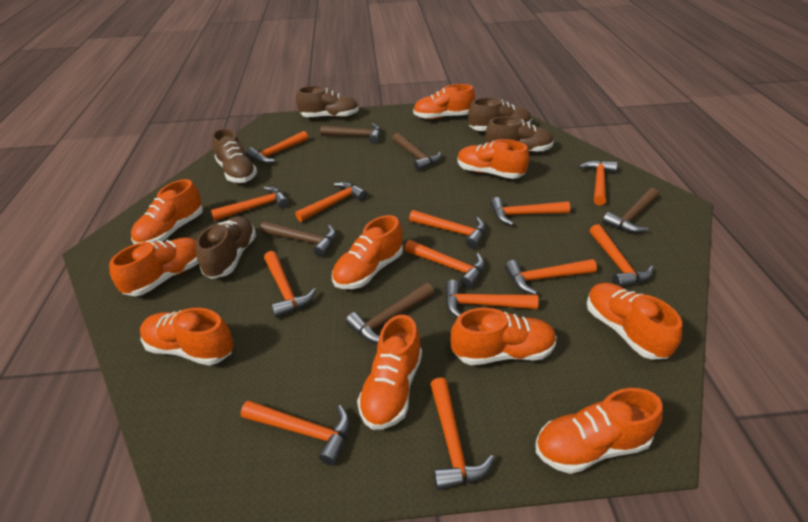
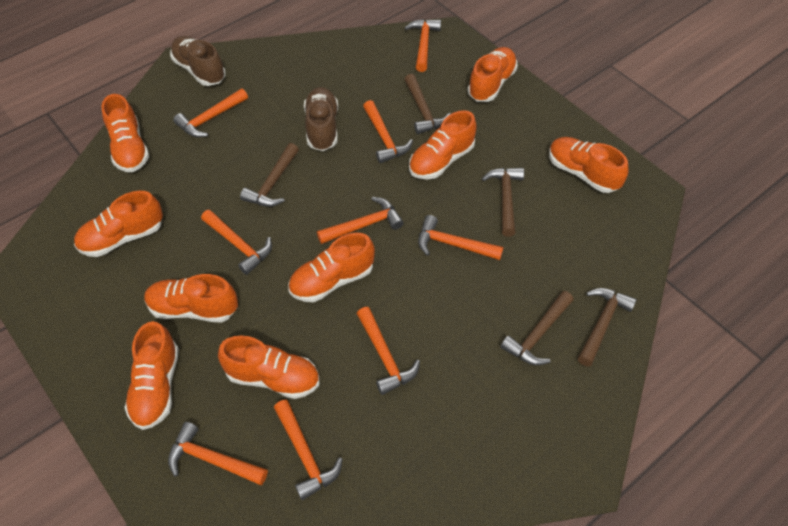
brown shoe: [196,216,256,279] [212,128,257,183] [296,86,359,118] [468,97,531,131] [485,116,554,153] = 5 -> [170,36,226,86] [304,87,338,151] = 2
orange hammer: [211,186,289,221] [241,400,350,465] [246,131,308,163] [264,251,316,318] [295,182,367,222] [404,240,485,288] [409,210,486,248] [430,377,495,490] [445,280,539,318] [490,197,570,225] [505,259,597,295] [579,160,617,206] [589,224,654,287] = 13 -> [168,422,268,485] [173,88,248,137] [201,210,272,275] [274,400,343,500] [317,197,404,244] [357,307,420,395] [363,100,413,163] [405,19,441,72] [418,215,504,260] = 9
orange shoe: [109,238,199,296] [131,179,203,244] [140,308,234,366] [332,215,403,289] [357,315,422,430] [413,84,475,120] [451,308,557,365] [457,139,529,179] [535,388,663,474] [587,283,682,360] = 10 -> [74,191,163,257] [101,94,149,172] [125,321,179,430] [145,274,238,323] [218,336,319,399] [288,233,375,302] [409,110,477,179] [468,47,518,102] [549,137,629,193] = 9

